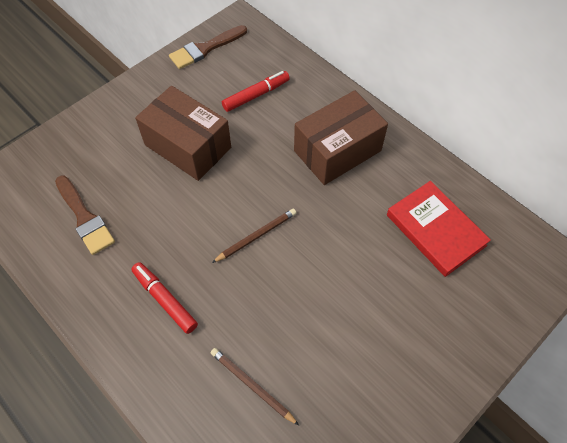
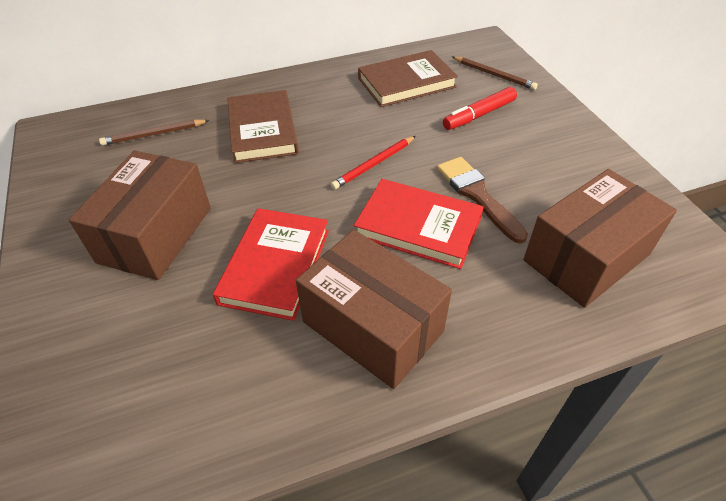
brown book: none = 0 -> [227,90,299,163] [358,50,458,107] = 2
brown box: [135,86,231,181] [294,90,388,185] = 2 -> [69,151,211,280] [296,230,452,389] [523,169,677,308] = 3
brown brush: [55,175,115,255] [169,25,247,69] = 2 -> [437,157,528,243] = 1
red book: [387,181,491,277] = 1 -> [213,208,329,321] [354,179,484,269] = 2
red marker: [131,262,198,334] [222,71,290,112] = 2 -> [443,87,517,130] = 1
red pencil: none = 0 -> [331,136,416,190] = 1

